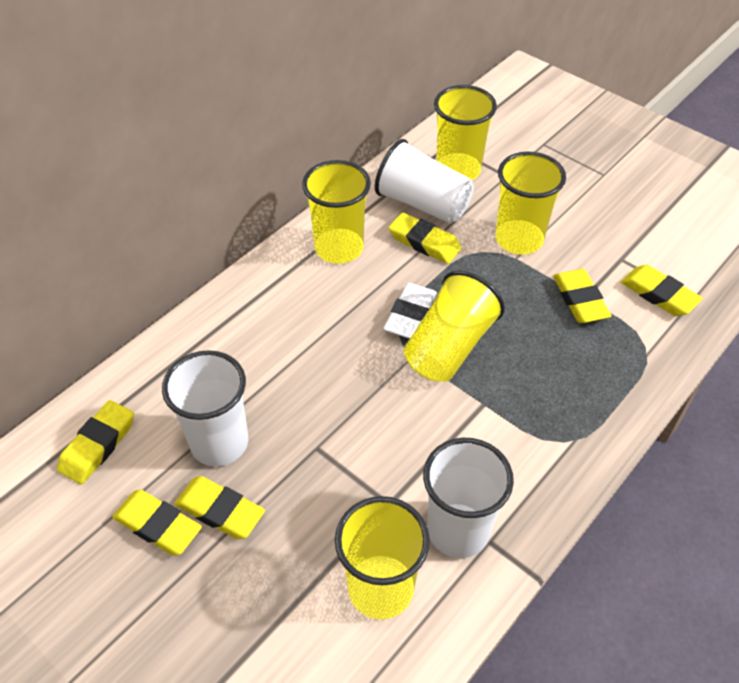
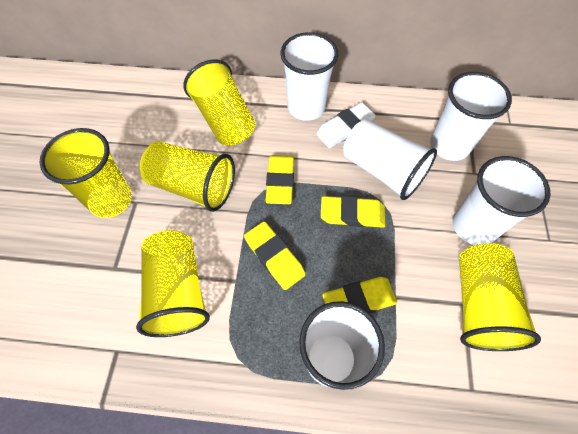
white cup: [162,350,248,466] [375,139,474,224] [423,438,514,558] = 3 -> [280,32,338,121] [299,301,385,390] [343,119,437,200] [430,72,512,161] [453,156,551,245] = 5
yellow eraser: [57,400,134,484] [112,489,202,555] [174,476,265,539] [389,213,462,264] [553,269,611,323] [621,265,703,316] = 6 -> [244,221,306,290] [266,155,294,204] [321,196,386,227] [322,277,397,313] = 4

